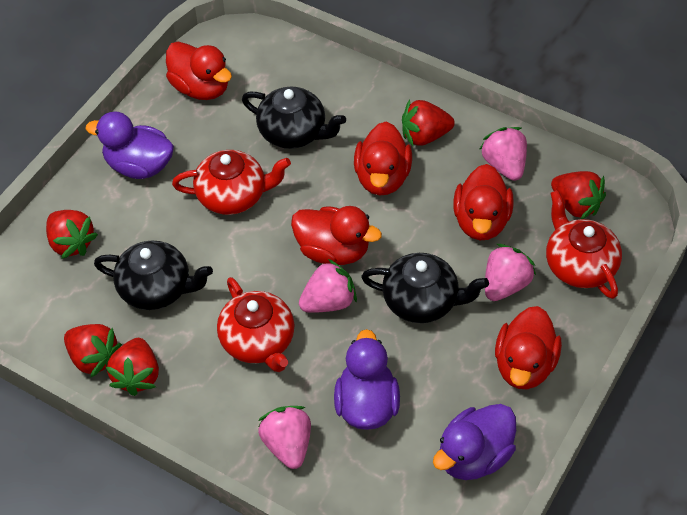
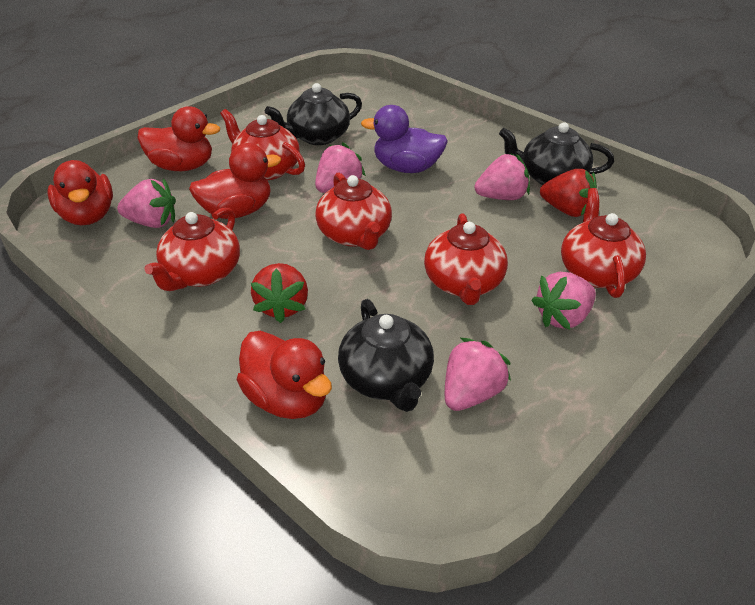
pink strawberry: [258,406,311,469] [299,259,357,313] [479,127,527,181] [485,244,536,301] = 4 -> [117,179,176,228] [315,142,366,193] [445,338,511,411] [474,153,530,200] [531,272,596,330] = 5
purple duck: [86,111,174,179] [334,329,400,430] [433,404,516,480] = 3 -> [361,105,448,173] = 1
red duck: [166,42,232,100] [291,206,382,265] [354,122,412,195] [453,164,513,240] [495,306,562,389] = 5 -> [47,160,113,225] [137,106,220,171] [189,143,281,219] [237,331,332,419] = 4
red strawberry: [46,210,98,259] [64,324,122,377] [106,338,159,396] [402,100,455,146] [551,171,606,219] = 5 -> [251,263,308,323] [540,169,597,217] = 2
red teapot: [172,150,291,215] [217,277,295,372] [546,190,622,299] = 3 -> [145,207,240,291] [220,109,305,180] [315,172,392,250] [424,213,508,305] [561,188,646,298] = 5

